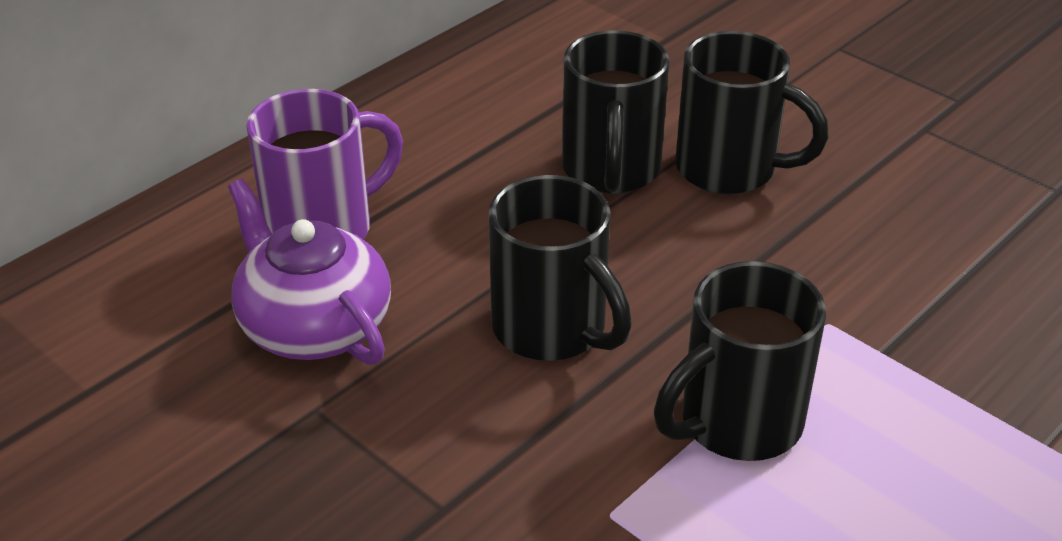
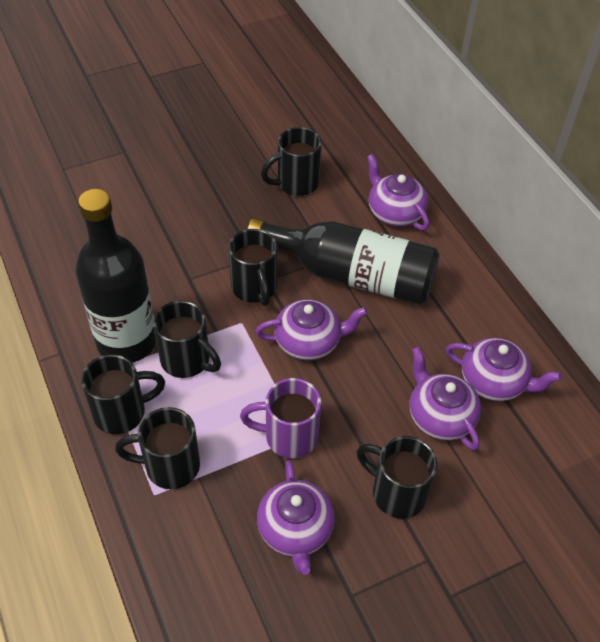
black bottle: none = 0 -> [76,189,156,363] [247,218,440,305] = 2
black mug: [488,175,632,361] [562,30,669,194] [654,261,826,461] [675,31,829,194] = 4 -> [81,354,165,434] [115,407,200,489] [153,301,221,378] [228,229,277,306] [261,127,322,196] [357,436,437,519] = 6
purple teapot: [228,179,391,365] = 1 -> [256,299,368,360] [257,460,335,575] [367,154,429,230] [410,347,481,451] [446,338,562,401] = 5

